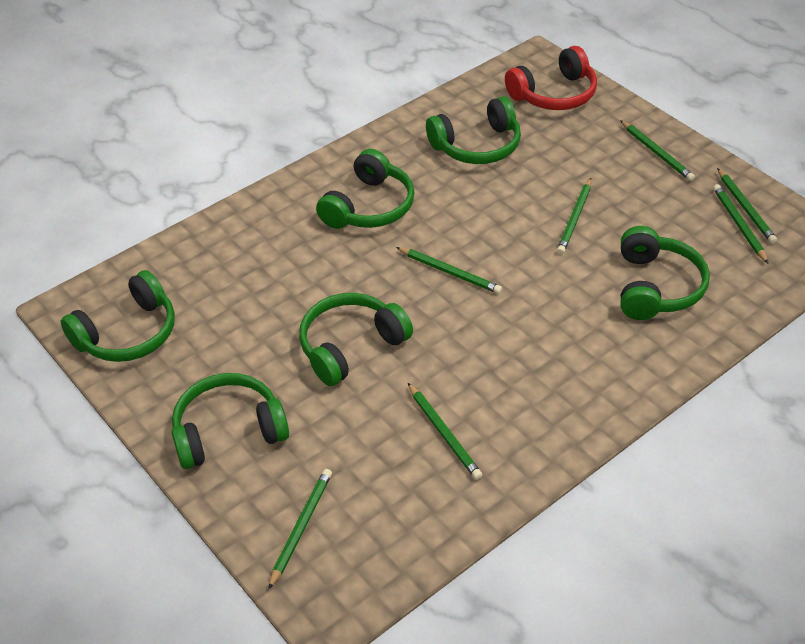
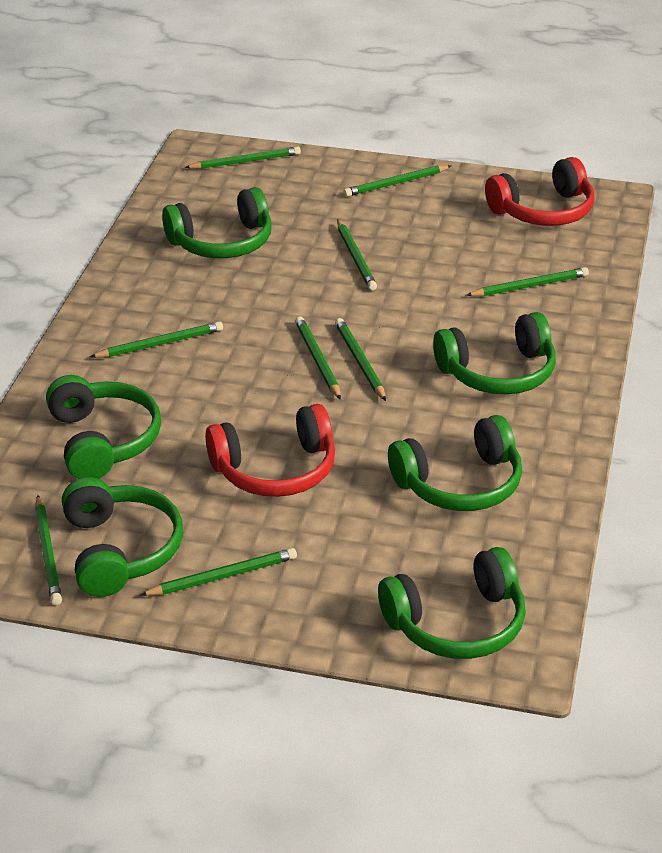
green pencil: [268,469,332,590] [396,247,502,294] [408,383,482,480] [557,178,591,254] [620,120,695,181] [713,184,769,264] [717,168,777,244] = 7 -> [35,495,62,605] [90,321,223,358] [140,548,297,596] [185,147,301,169] [295,316,341,400] [335,318,386,401] [337,219,377,290] [343,165,451,197] [466,267,589,296] = 9
red headphones: [505,46,597,110] = 1 -> [205,404,335,497] [485,157,595,226] = 2

